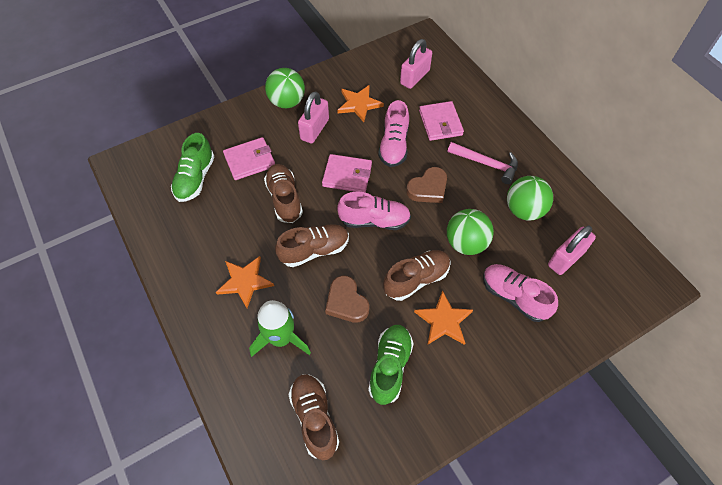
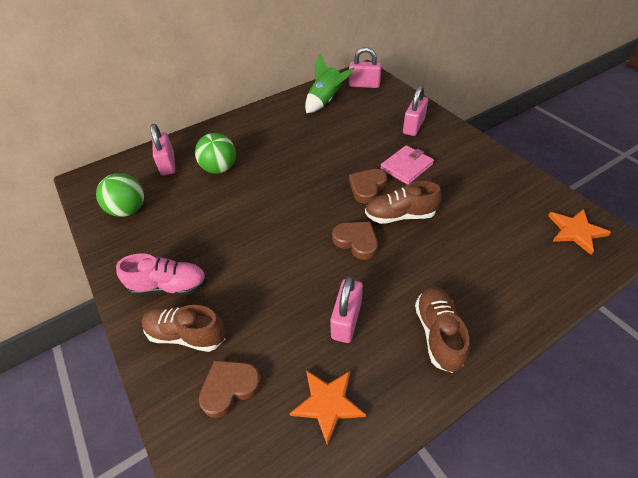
brown heart: [325,276,369,323] [406,167,447,203] = 2 -> [199,360,261,418] [332,222,378,260] [349,169,387,204] = 3
brown shoe: [264,164,303,223] [275,224,349,267] [289,374,339,460] [383,250,451,301] = 4 -> [141,305,226,352] [365,181,441,224] [415,287,469,373] = 3
green ball: [265,68,305,108] [447,209,494,255] [507,176,553,221] = 3 -> [96,173,144,217] [195,133,236,174] = 2
green shoe: [171,133,214,202] [368,325,414,405] = 2 -> none = 0
orange star: [216,256,274,308] [337,85,384,122] [414,290,473,345] = 3 -> [289,370,366,446] [548,209,611,255] = 2
pink hammer: [447,142,518,184] = 1 -> none = 0
pink padlock: [298,91,329,144] [400,39,432,89] [548,225,596,275] = 3 -> [150,124,176,176] [330,276,363,343] [349,47,381,88] [403,85,428,136] = 4
pink shoe: [337,192,411,230] [378,100,409,167] [483,264,558,322] = 3 -> [116,253,207,295] = 1
pink wallet: [223,137,275,180] [322,154,372,192] [419,101,464,141] = 3 -> [380,145,434,185] = 1

